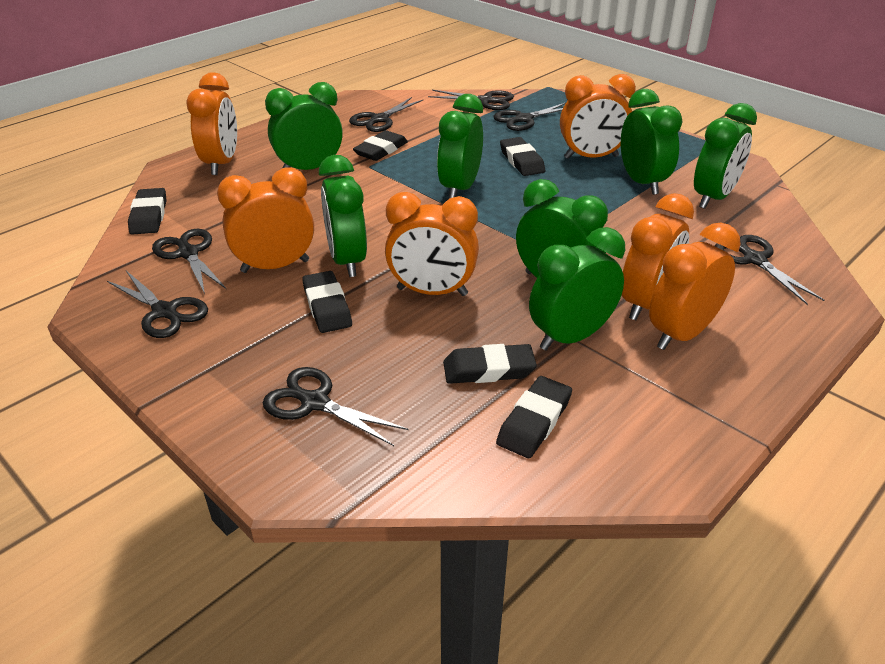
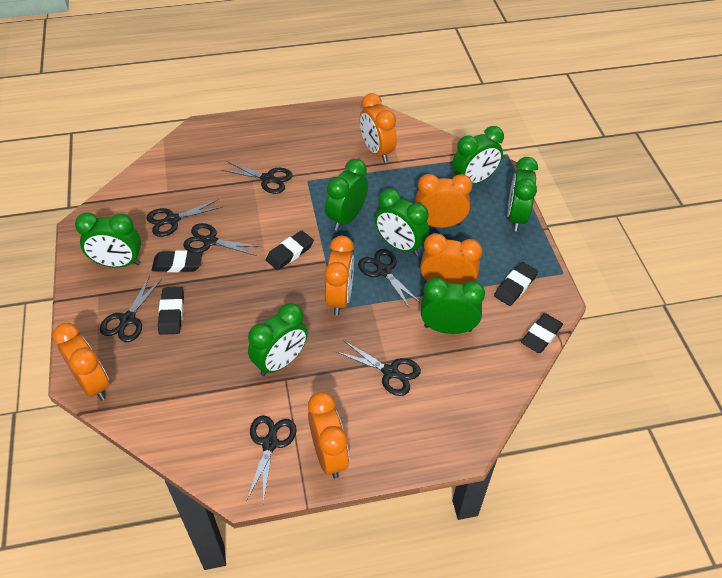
black eraser: [128,188,166,234] [302,271,352,333] [353,130,408,161] [443,344,537,384] [496,376,572,458] [500,137,545,176] = 6 -> [152,250,202,272] [158,287,184,335] [266,231,314,270] [494,262,538,306] [521,313,563,353] = 5

